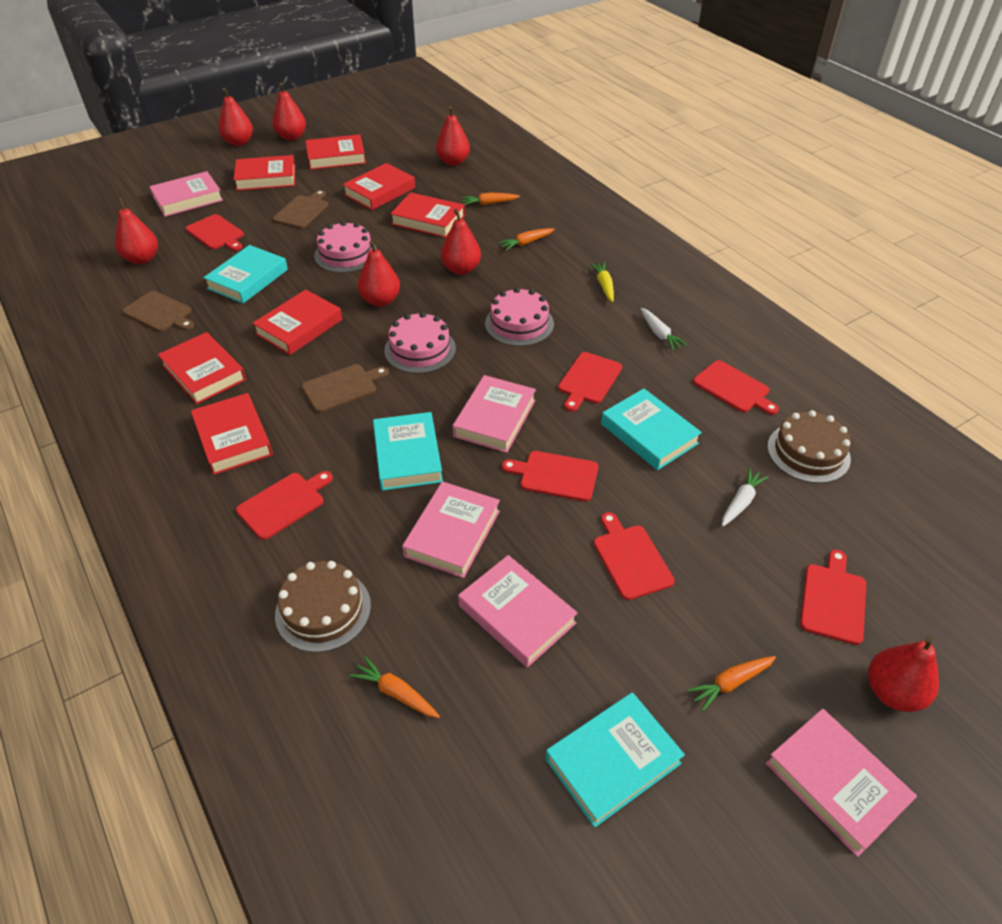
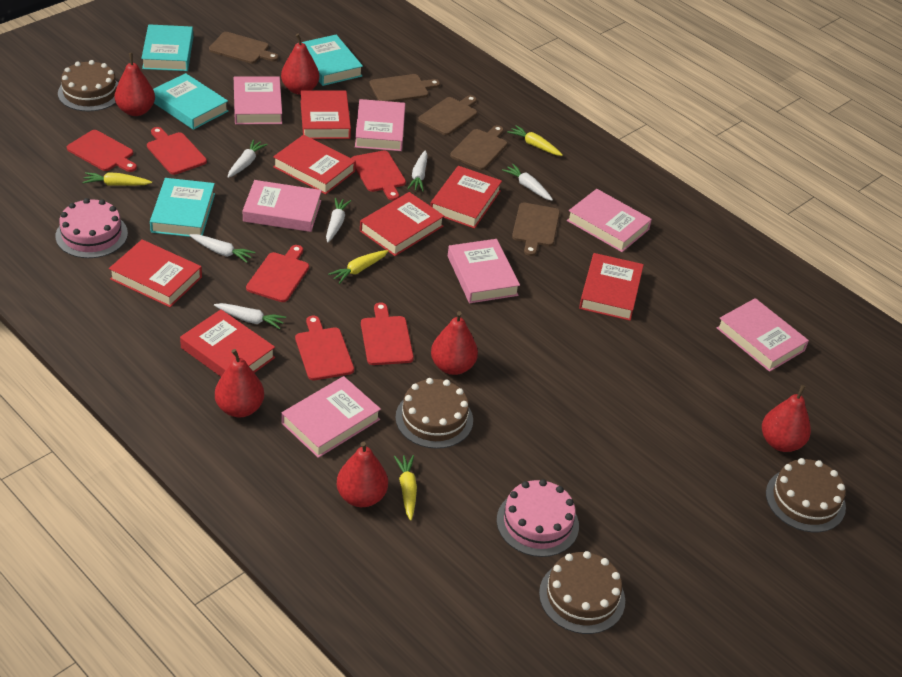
brown cake: [275,561,371,652] [767,410,851,483] = 2 -> [58,60,118,111] [395,378,473,449] [539,551,625,634] [766,458,846,532] = 4
brown cutting board: [122,291,194,332] [273,190,328,229] [302,364,389,413] = 3 -> [209,32,279,64] [369,74,440,102] [418,95,477,135] [450,125,507,170] [512,202,560,256] = 5
orange carrot: [349,656,440,718] [461,193,520,205] [498,228,555,251] [687,656,776,711] = 4 -> none = 0
pink book: [149,171,223,217] [402,481,500,578] [453,375,536,453] [458,555,578,668] [766,709,917,857] = 5 -> [234,76,282,124] [242,180,322,232] [282,376,381,458] [355,99,405,151] [448,239,520,303] [567,189,652,252] [717,298,809,372] = 7
pink cake: [314,221,377,273] [384,312,456,374] [485,287,554,346] = 3 -> [56,198,128,258] [497,479,579,557] = 2
red cutting board: [186,214,244,251] [236,471,333,540] [502,451,598,501] [558,352,622,412] [594,512,675,600] [693,360,779,415] [800,550,866,645] = 7 -> [67,130,137,172] [147,127,207,175] [246,245,309,302] [295,316,354,380] [351,150,406,201] [361,302,414,365] = 6
red pear: [115,198,158,264] [219,88,253,146] [272,83,306,141] [358,241,400,307] [436,106,470,166] [441,209,481,275] [868,636,939,712] = 7 -> [114,53,155,116] [215,349,264,418] [281,34,319,95] [337,441,388,507] [431,311,478,375] [762,385,811,452] = 6
white carrot: [641,308,687,351] [722,468,769,526] = 2 -> [189,234,255,263] [214,303,286,329] [228,139,268,178] [326,198,351,242] [407,150,428,192] [502,164,553,201] = 6
yellow carrot: [590,262,614,302] = 1 -> [82,172,152,186] [328,250,389,284] [394,455,417,521] [507,125,563,156] = 4

